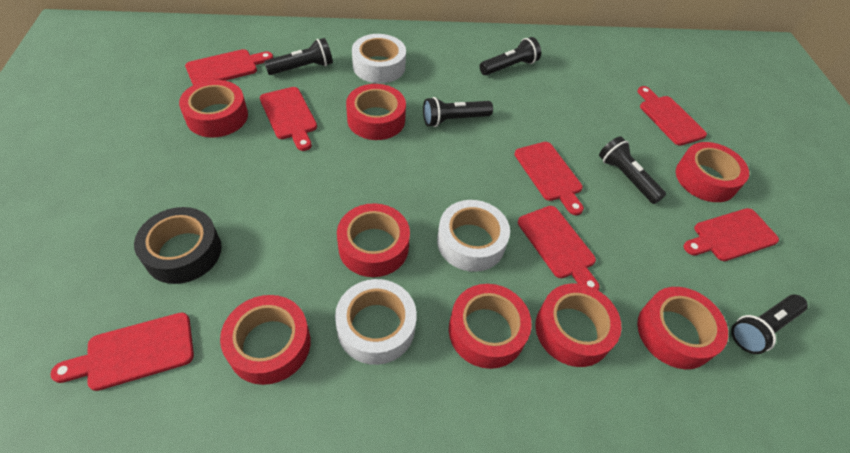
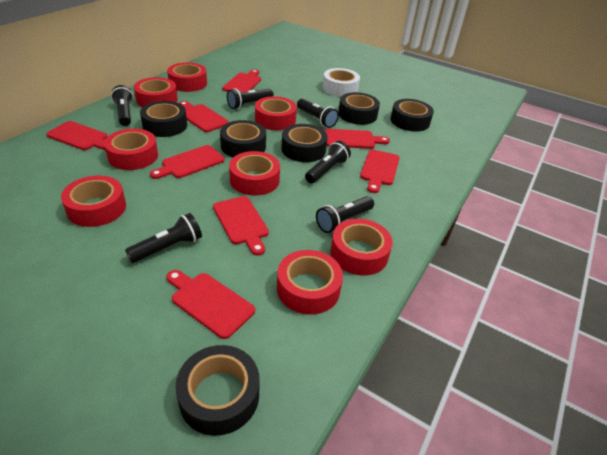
black flashlight: [264,38,333,75] [423,97,493,127] [480,37,541,75] [599,136,666,204] [731,295,808,354] = 5 -> [111,85,133,126] [125,213,202,263] [227,88,274,109] [297,99,339,128] [305,141,351,183] [316,196,374,233] = 6
black tape: [134,207,221,284] = 1 -> [140,101,187,137] [176,345,259,436] [220,120,266,157] [281,124,328,162] [338,92,380,125] [391,99,434,132] = 6
red cutting board: [51,312,194,391] [185,49,273,85] [260,87,317,151] [515,142,584,215] [518,206,600,290] [637,86,707,146] [684,208,779,261] = 7 -> [46,121,108,150] [150,145,224,179] [166,270,255,339] [179,101,229,132] [213,196,269,256] [222,69,261,92] [324,129,390,149] [360,150,400,193] = 8
white tape: [335,279,417,365] [352,34,406,83] [437,200,510,272] = 3 -> [322,68,360,96] = 1

